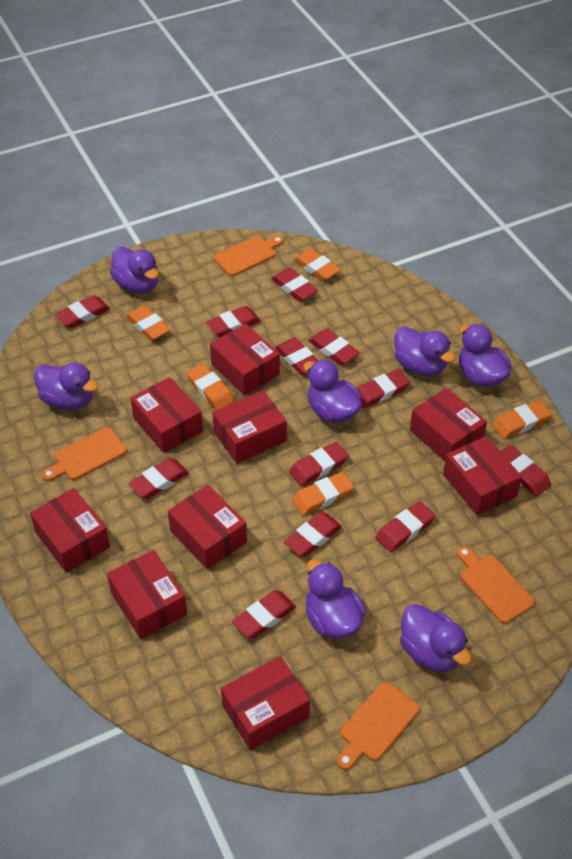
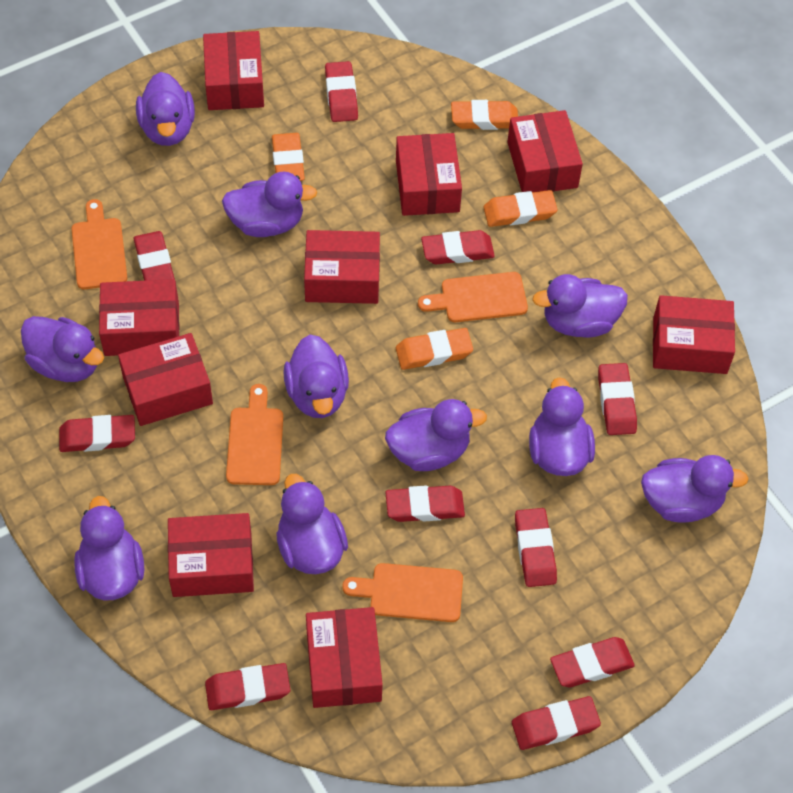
orange eraser: [126,305,171,341] [186,363,234,410] [292,472,354,515] [293,248,341,281] [492,400,552,439] = 5 -> [272,133,305,181] [396,328,473,370] [451,100,518,130] [483,190,558,227] = 4
purple duck: [34,363,98,410] [110,247,159,294] [303,360,362,423] [306,559,366,638] [394,326,456,376] [400,604,472,672] [459,324,511,387] = 7 -> [21,316,104,382] [74,496,144,601] [136,72,195,146] [222,172,317,237] [276,474,348,574] [283,334,349,418] [385,399,487,471] [529,377,595,476] [532,274,628,338] [641,455,749,523] = 10
red eraser: [55,295,110,328] [128,458,189,499] [206,306,261,337] [232,590,296,639] [271,268,318,302] [275,338,318,375] [284,512,342,557] [289,442,349,486] [309,329,360,365] [357,369,410,408] [376,501,435,552] [500,445,551,496] = 12 -> [59,415,135,452] [133,231,175,281] [205,663,290,710] [325,61,358,122] [385,486,465,522] [421,230,495,264] [512,696,601,750] [515,508,557,587] [550,637,635,688] [598,363,637,435] = 10

